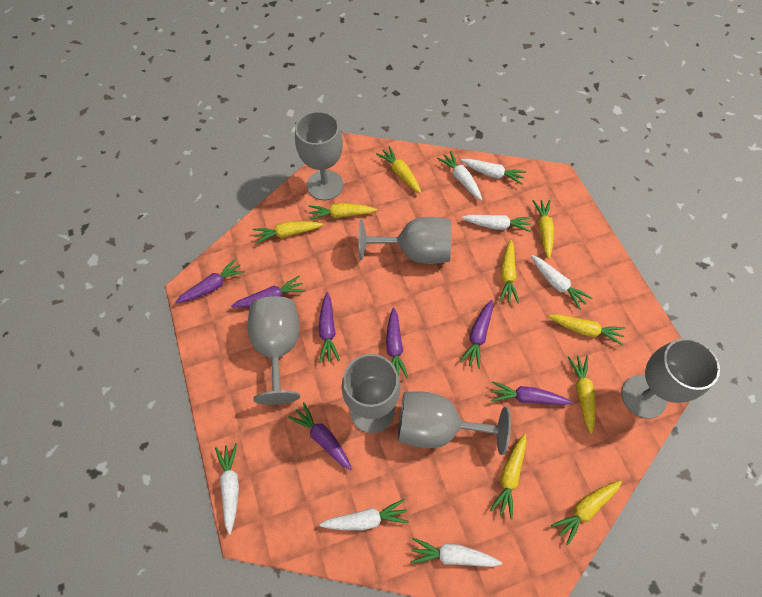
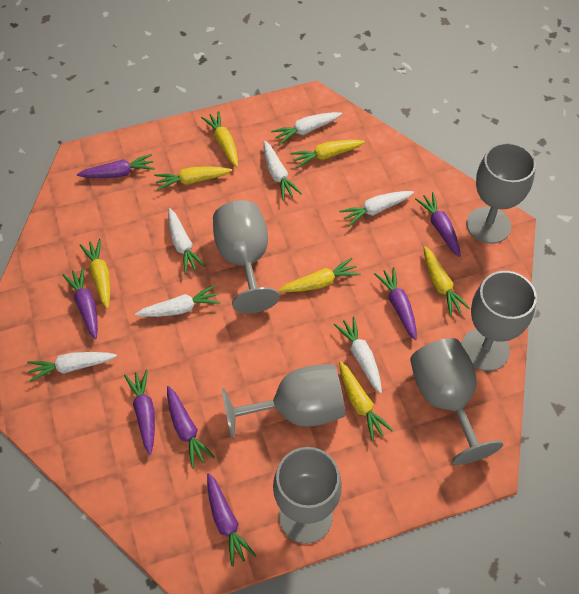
yellow carrot: [253,221,323,244] [309,203,377,221] [376,146,421,194] [490,433,527,520] [499,239,519,303] [532,200,554,259] [548,314,625,346] [551,480,622,546] [568,356,595,434] = 9 -> [80,239,110,309] [154,166,232,190] [201,111,238,167] [279,258,360,292] [291,140,365,168] [339,361,393,441] [424,246,470,316] = 7

